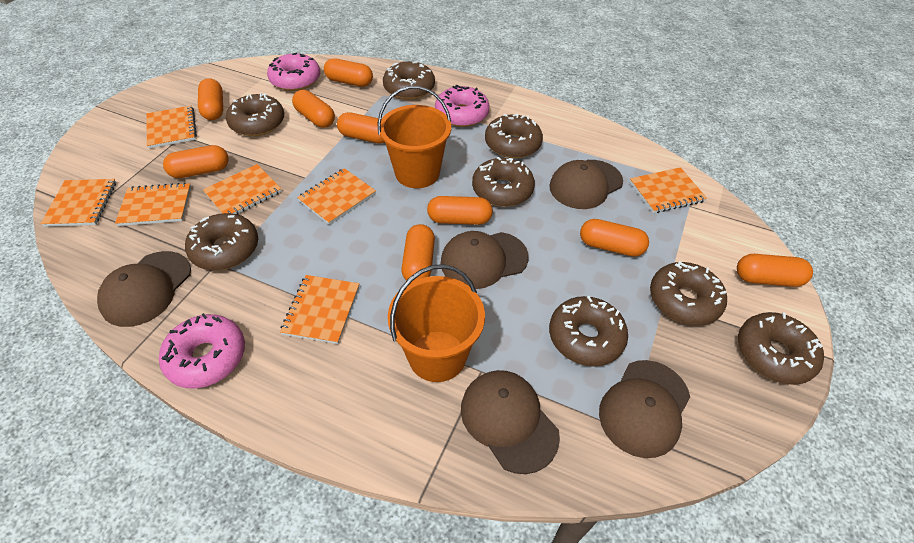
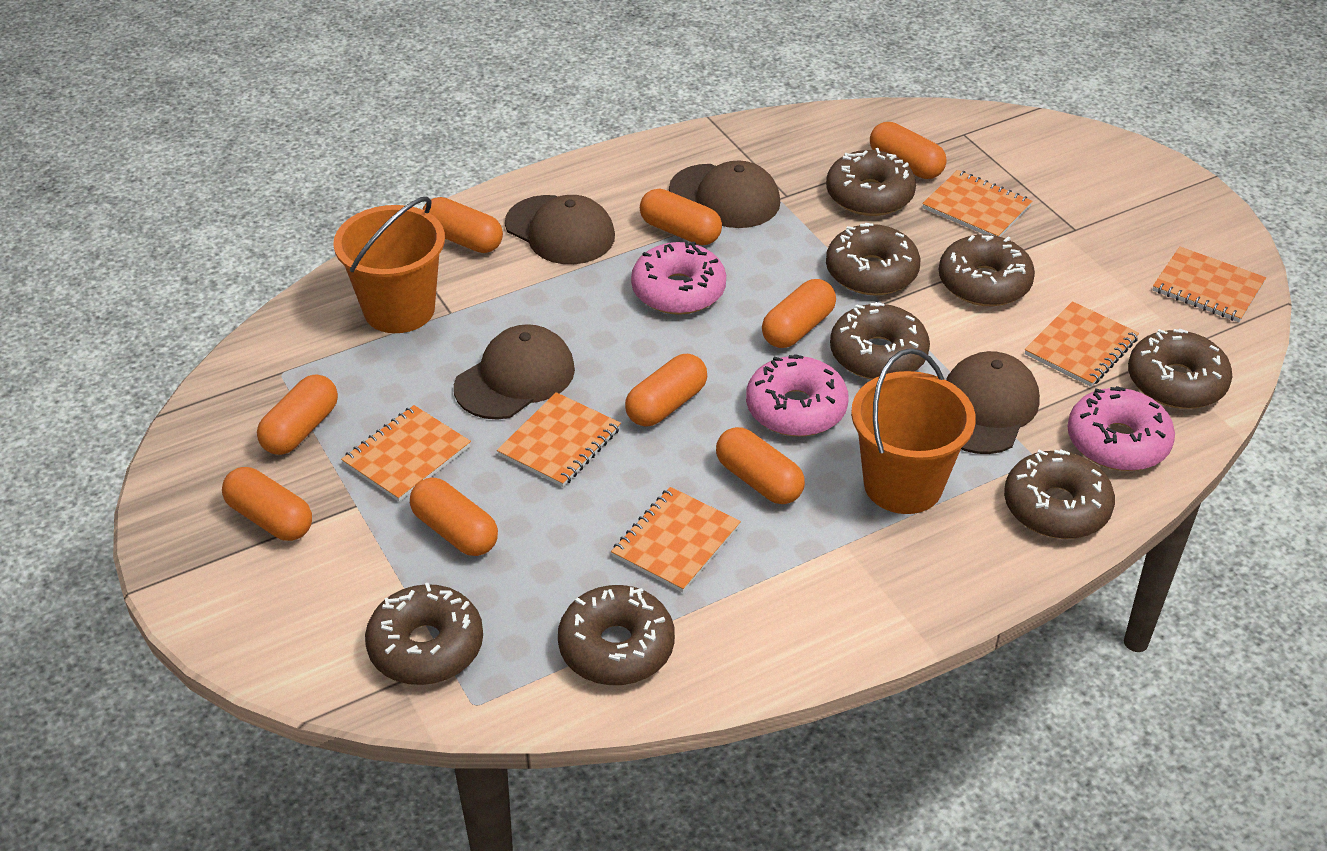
brown cap: [97,251,191,327] [441,231,529,289] [461,370,560,474] [549,160,623,209] [599,360,690,458] = 5 -> [454,324,575,420] [505,195,615,264] [669,161,780,228] [946,351,1040,454] = 4
orange notebook: [41,179,116,227] [115,183,191,226] [146,106,197,149] [203,164,282,214] [280,275,359,344] [297,168,376,225] [630,167,707,213] = 7 -> [341,405,471,502] [497,392,621,487] [611,487,741,593] [922,170,1032,237] [1025,301,1139,387] [1153,247,1266,322] = 6

